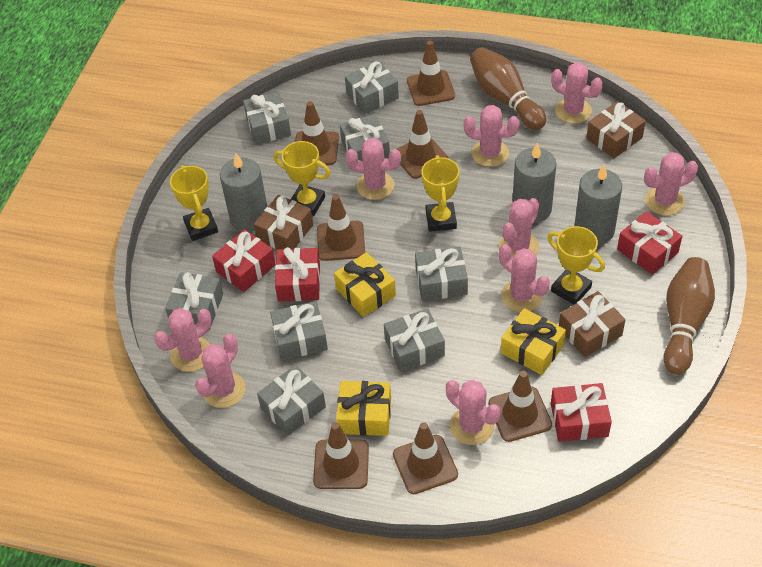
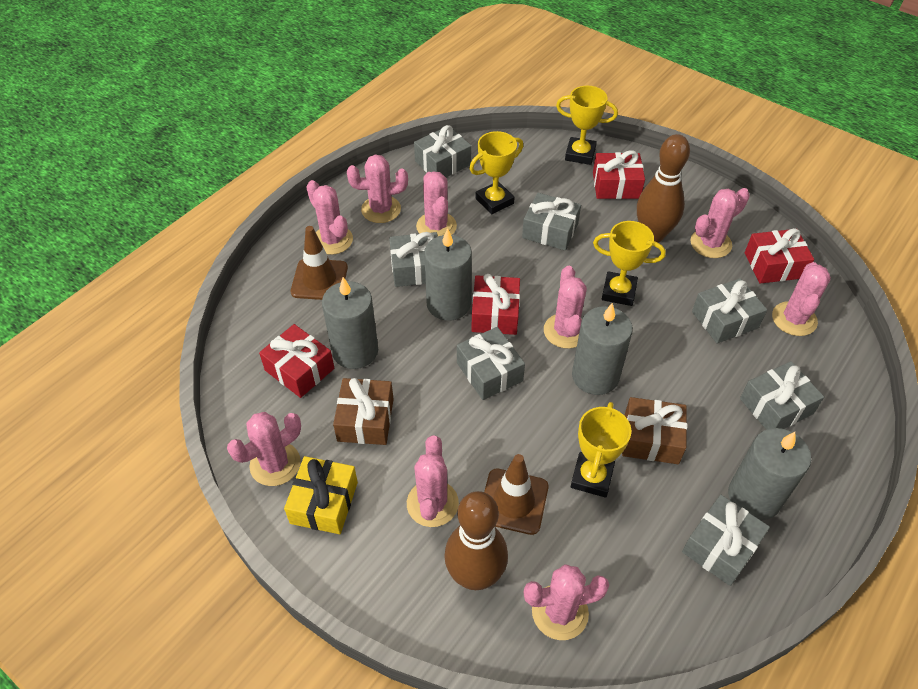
brown gift: [254,195,313,249] [559,291,625,357] [586,101,646,158] = 3 -> [333,378,394,445] [622,397,687,464] = 2
brown traffic cone: [295,101,339,165] [313,422,369,489] [317,195,365,261] [393,422,458,494] [397,110,449,179] [407,41,455,106] [488,371,552,442] = 7 -> [291,226,348,300] [484,454,548,535] = 2
grey candle: [220,153,267,232] [512,143,556,223] [574,165,622,245] = 3 -> [322,277,378,369] [424,228,472,321] [572,303,633,395] [728,428,811,520] = 4
grey gift: [165,272,223,331] [243,92,291,144] [257,365,326,436] [270,301,328,360] [340,114,390,161] [345,61,399,114] [384,309,445,372] [415,247,468,301] = 8 -> [389,232,438,287] [414,125,471,177] [457,327,525,400] [522,193,581,251] [682,495,770,586] [692,278,767,344] [740,361,824,430] = 7
yellow gift: [334,252,396,317] [336,381,391,436] [501,308,566,375] = 3 -> [284,456,358,534] = 1

